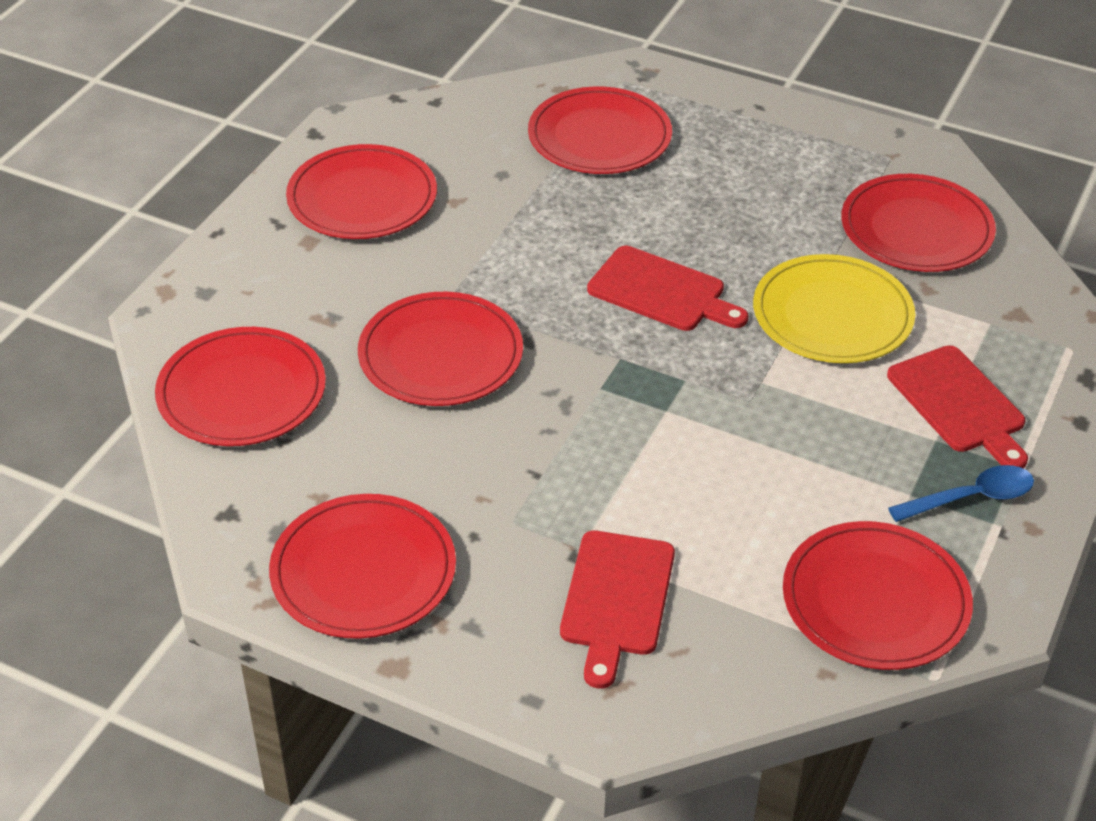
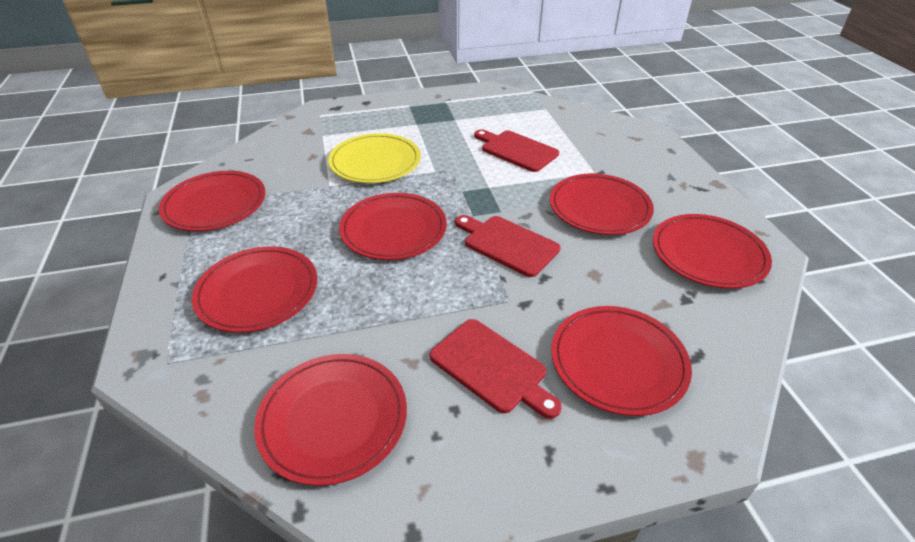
blue spoon: [888,465,1034,522] = 1 -> none = 0

